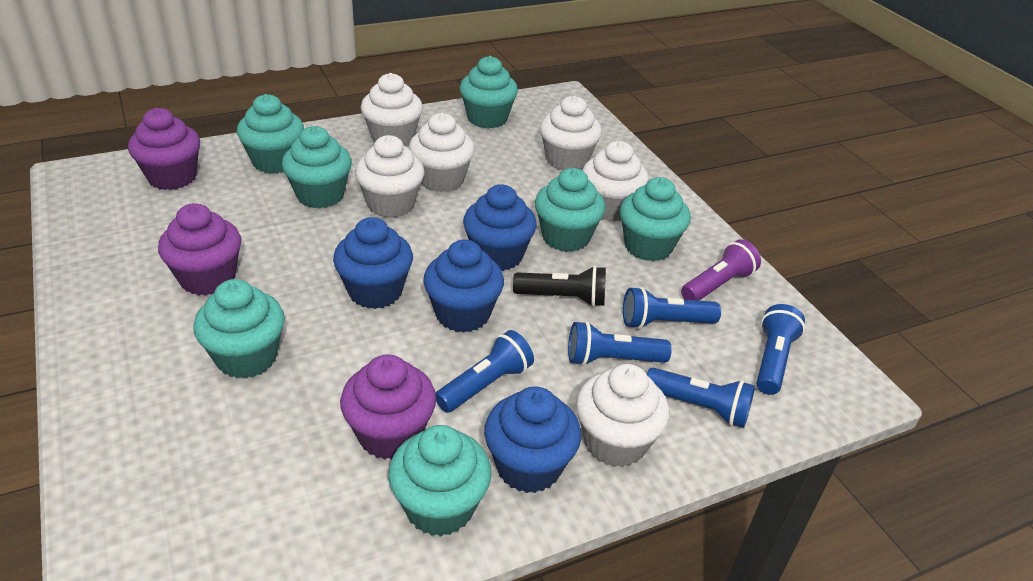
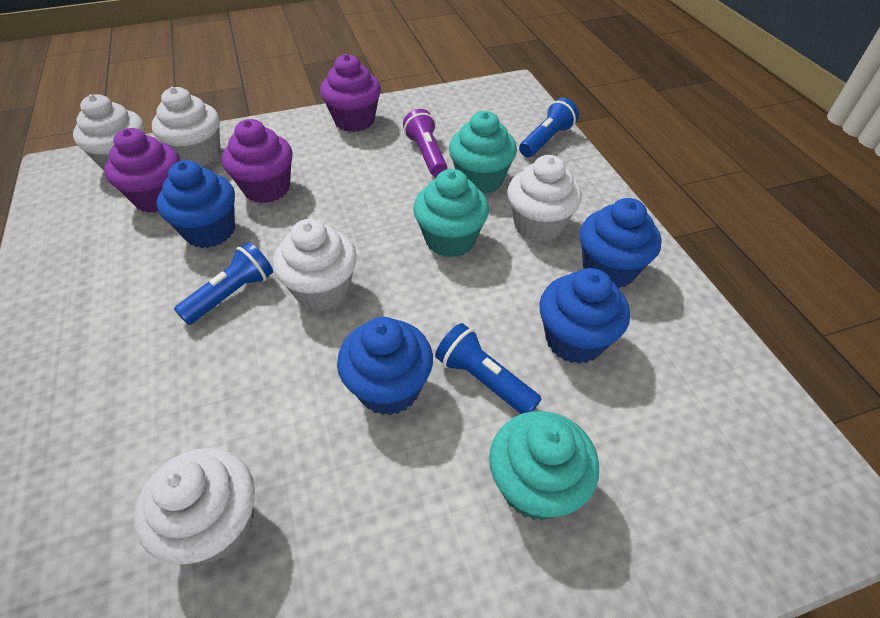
black flashlight: [513,266,606,307] = 1 -> none = 0
blue flashlight: [436,330,534,413] [568,321,672,366] [623,287,721,329] [647,368,755,428] [756,304,805,395] = 5 -> [174,242,273,325] [435,323,542,414] [519,98,579,157] = 3
turquoise cupcake: [193,279,285,379] [237,94,304,174] [282,126,352,209] [388,425,492,536] [460,56,518,129] [535,168,606,252] [619,177,691,261] = 7 -> [413,169,489,257] [449,111,517,194] [489,411,599,521] = 3
white cupcake: [355,135,425,218] [361,73,423,146] [409,113,475,192] [540,95,602,171] [576,364,669,467] [582,141,649,221] = 6 -> [73,94,145,171] [134,448,255,564] [152,87,220,167] [273,219,357,311] [507,155,582,242] = 5

